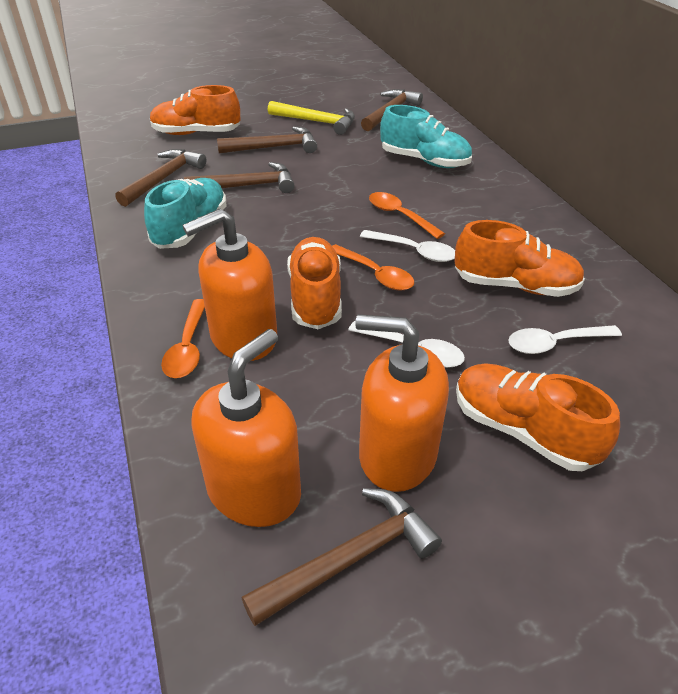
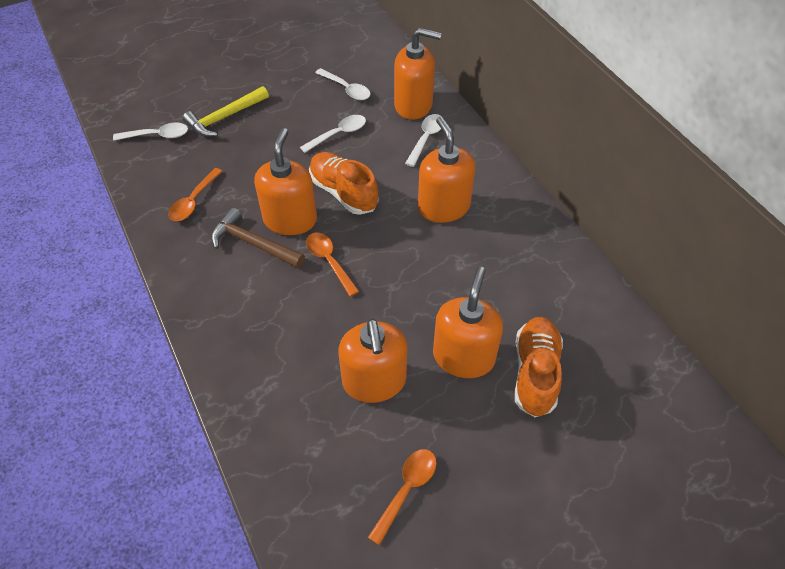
brown hammer: [115,149,207,207] [184,162,295,193] [217,126,317,153] [242,488,442,626] [361,89,423,131] = 5 -> [211,208,305,268] = 1
orange shoe: [150,85,240,135] [287,237,342,329] [455,220,585,297] [456,363,620,471] = 4 -> [309,152,378,215] [515,317,563,417] = 2
orange soap dispenser: [182,208,277,361] [191,329,301,527] [355,314,449,492] = 3 -> [254,128,317,235] [338,318,407,403] [394,28,442,120] [418,116,475,223] [433,267,503,378] = 5
turquoise shoe: [144,178,226,249] [380,105,472,168] = 2 -> none = 0
white spoon: [348,321,465,368] [360,230,455,262] [508,325,622,354] = 3 -> [113,123,188,141] [300,115,366,153] [315,68,371,100] [405,114,442,167] = 4

